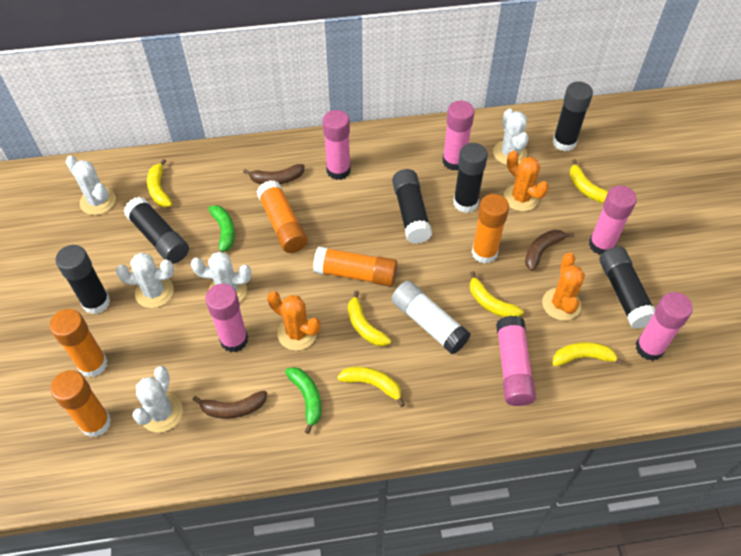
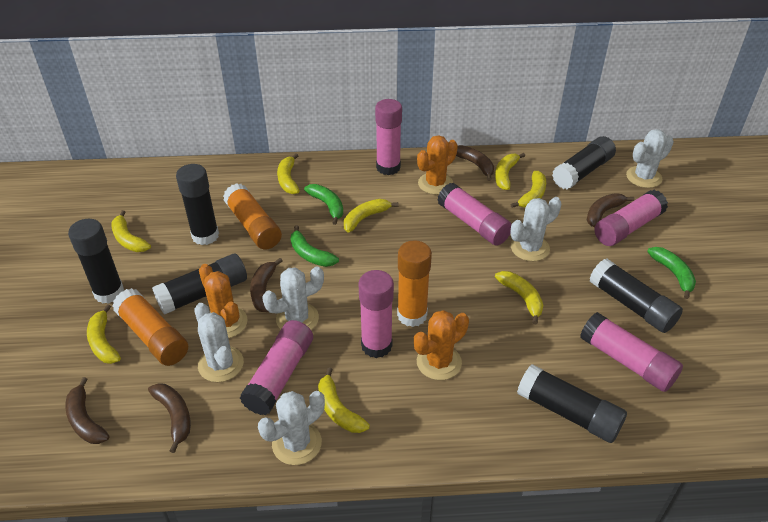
brown banana: [192,390,267,419] [243,164,305,184] [525,230,574,271] = 3 -> [65,377,110,444] [148,383,191,453] [250,258,282,312] [456,145,494,181] [587,193,635,227] = 5
green banana: [209,205,235,252] [285,367,322,434] = 2 -> [290,225,339,267] [304,184,343,225] [647,247,696,299] = 3
orange glue stick: [50,309,108,377] [51,370,111,437] [257,180,308,253] [313,246,397,287] [471,194,509,264] = 5 -> [112,288,188,366] [223,183,282,250] [397,240,432,327] = 3
white glue stick: [391,281,471,355] = 1 -> none = 0
yellow banana: [147,159,172,207] [337,367,405,407] [348,291,391,346] [470,271,524,317] [553,342,625,366] [569,159,608,203] = 6 -> [87,304,121,364] [111,210,151,252] [277,153,300,194] [318,367,370,433] [344,199,398,232] [495,153,525,190] [495,271,543,324] [511,171,546,208] = 8

